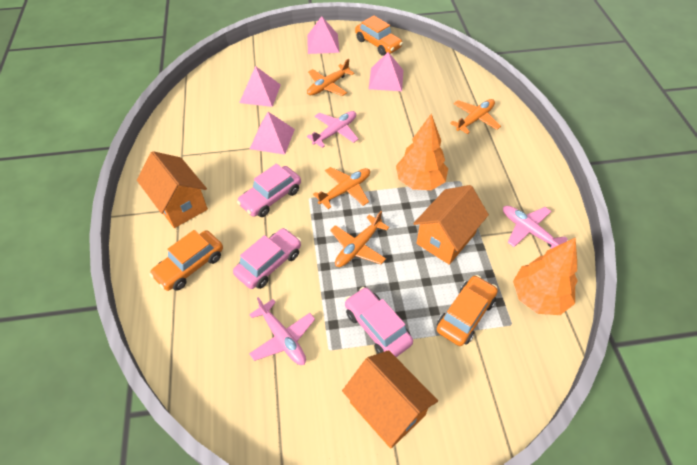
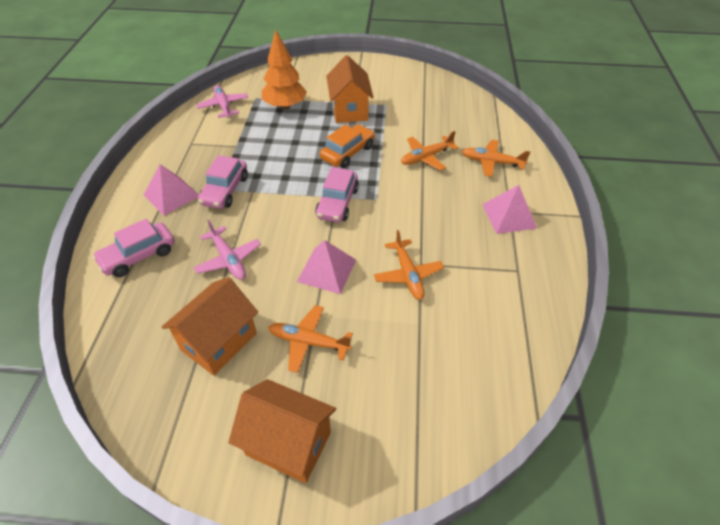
orange car: [149,230,223,291] [355,15,403,56] [437,275,498,346] = 3 -> [320,124,375,168] = 1
orange tree: [396,113,448,190] [513,237,578,315] = 2 -> [262,30,307,110] = 1
pink plane: [249,297,315,365] [307,111,358,148] [503,206,568,249] = 3 -> [193,219,261,280] [196,85,249,118] = 2
pink pyramid: [239,66,281,107] [250,112,295,155] [307,16,339,54] [369,52,403,91] = 4 -> [144,164,199,216] [297,240,356,294] [482,185,537,234] = 3

